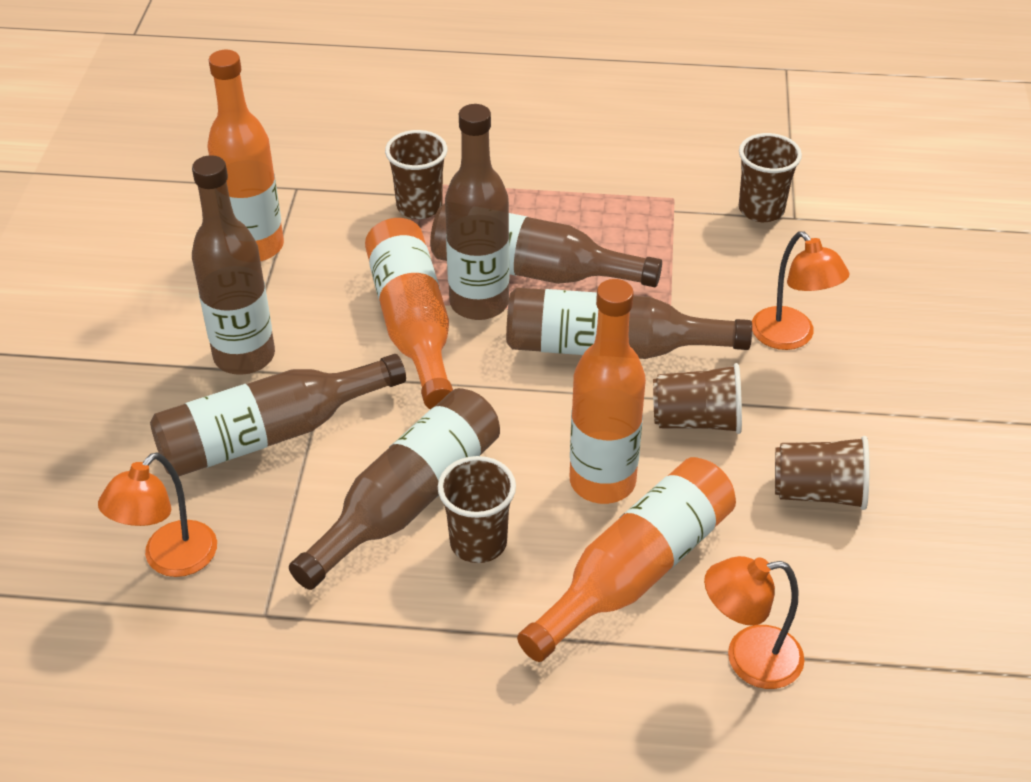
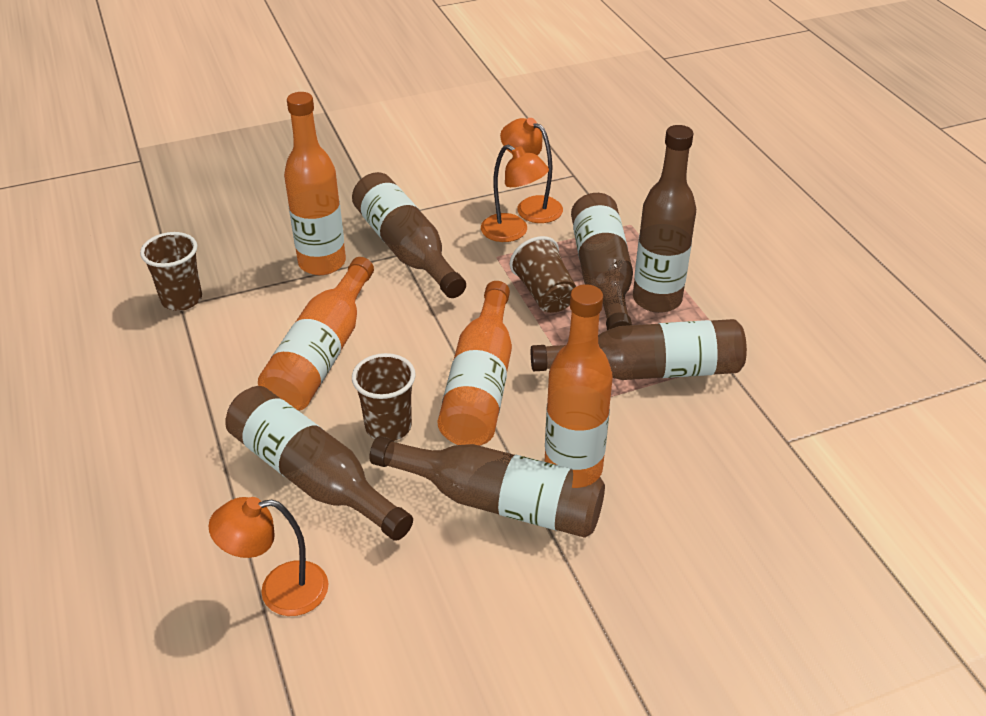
brown cup: [385,130,447,219] [438,456,516,563] [653,363,742,434] [739,133,802,222] [775,436,870,510] = 5 -> [140,232,202,311] [352,353,416,441] [510,236,576,313] = 3

